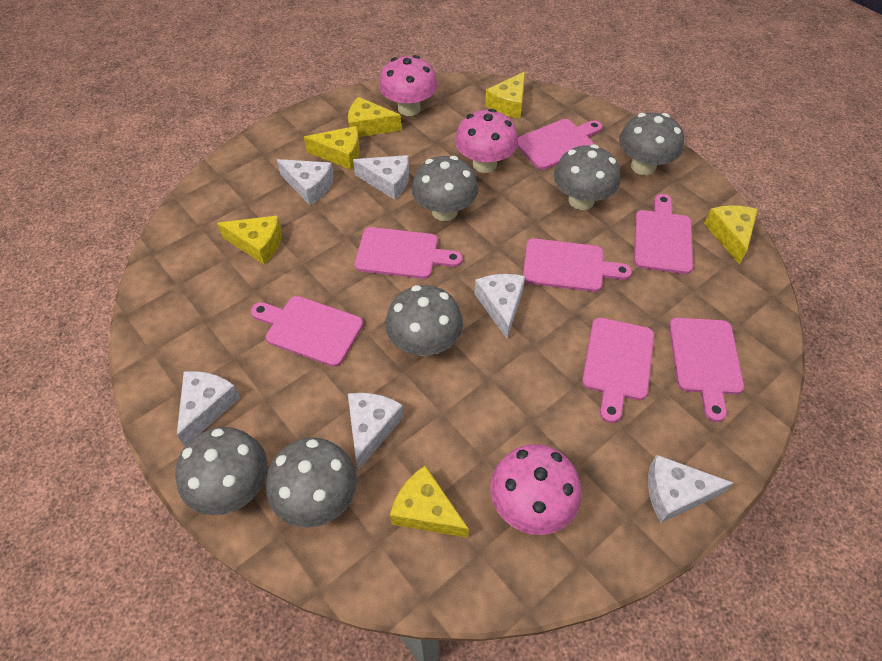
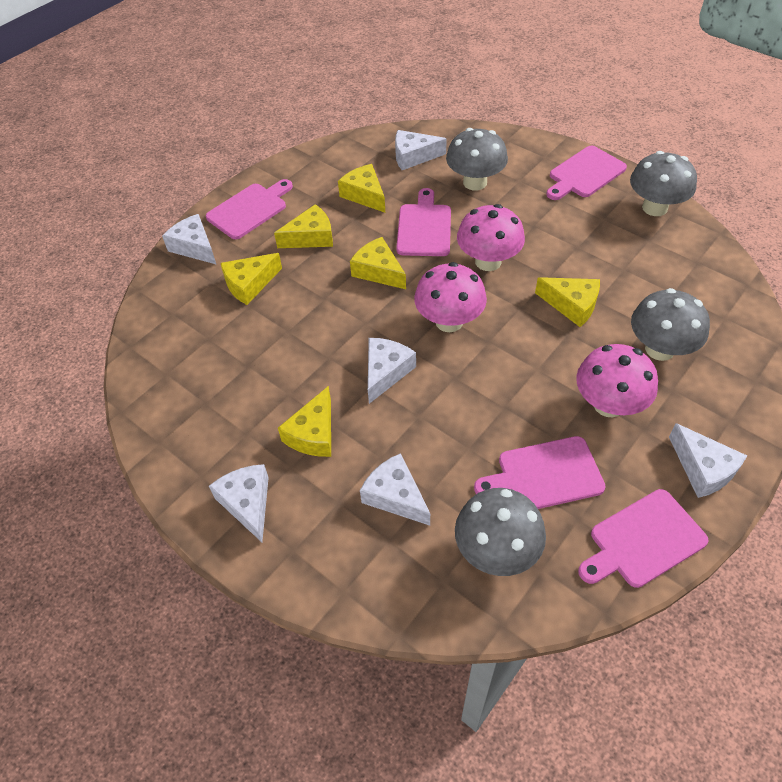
grey mushroom: [175,427,268,515] [266,438,357,527] [385,285,463,356] [411,156,478,221] [554,144,620,210] [619,112,684,175] = 6 -> [446,128,508,190] [455,488,546,576] [630,151,697,216] [631,288,710,361] = 4
pink cutting board: [251,296,363,367] [355,227,463,279] [517,119,602,170] [523,238,632,292] [582,318,654,423] [634,194,693,274] [669,318,744,422] = 7 -> [206,179,293,239] [396,188,451,256] [474,436,606,509] [546,146,627,200] [578,489,709,588] = 5

